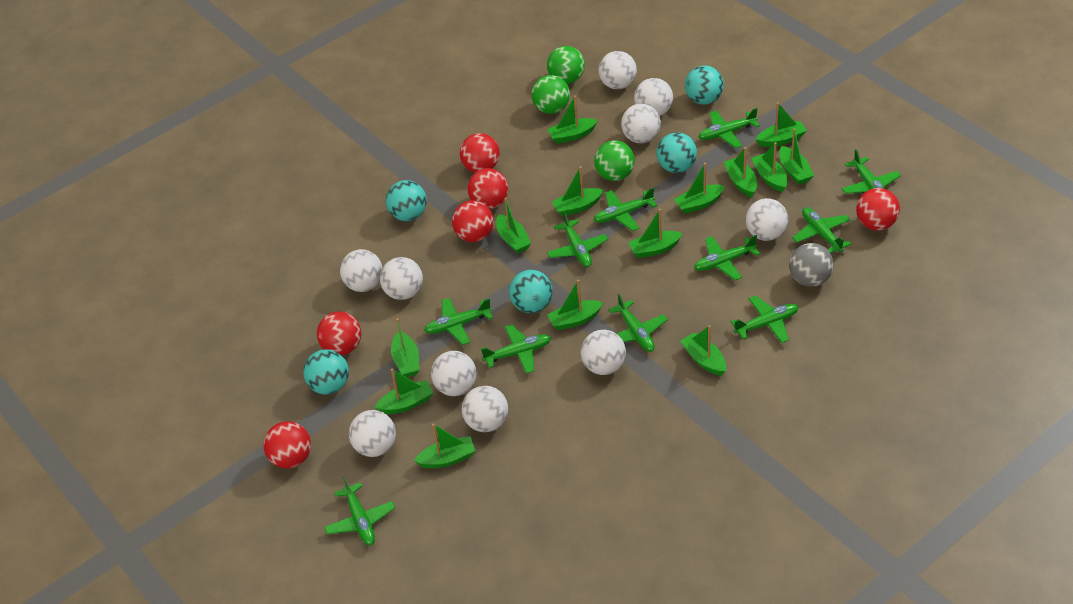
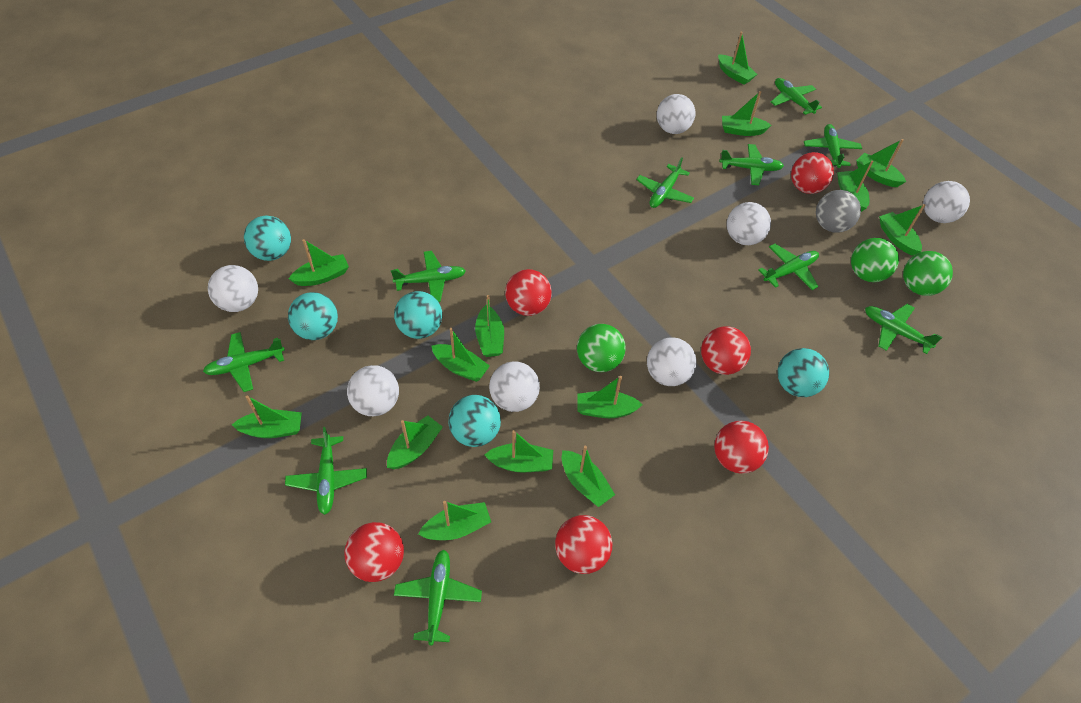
green plane: [324,476,395,545] [424,298,493,345] [481,324,551,374] [547,212,608,267] [594,187,657,231] [608,294,668,352] [694,235,760,280] [698,108,760,148] [730,296,799,343] [792,207,851,253] [842,149,901,194] = 11 -> [203,332,285,392] [285,427,367,515] [391,251,466,302] [394,550,482,645] [636,157,694,208] [719,144,784,185] [758,244,819,290] [771,78,822,115] [804,124,862,168] [865,304,942,354] = 10
white ball: [340,249,383,292] [349,410,396,457] [380,257,423,300] [431,351,477,396] [462,386,508,432] [581,330,626,375] [599,51,637,89] [621,103,661,143] [634,78,673,116] [745,198,788,241] = 10 -> [208,265,258,312] [347,365,399,416] [489,361,540,412] [647,337,696,386] [657,94,695,134] [727,202,771,245] [923,181,970,223] = 7

